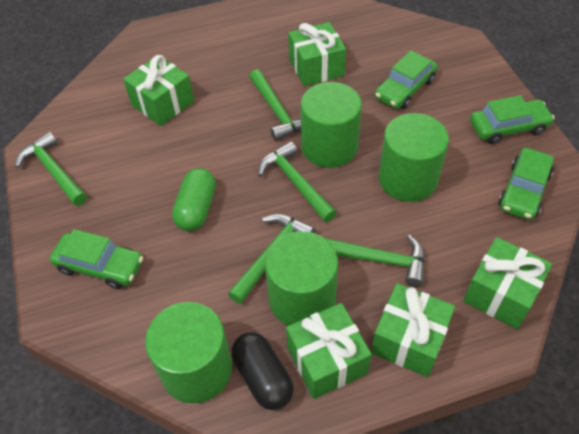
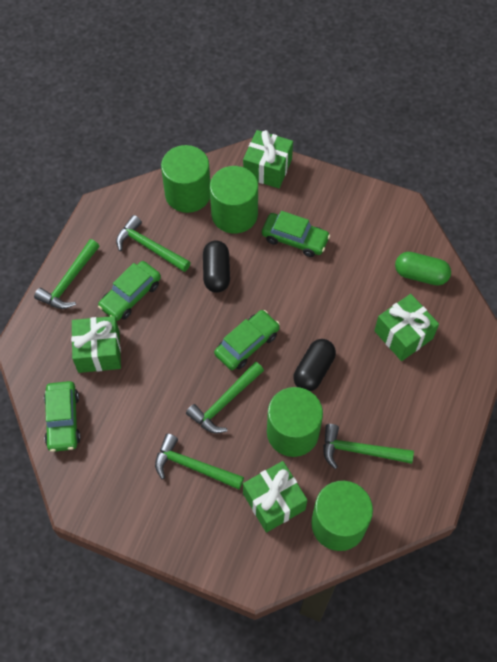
black capsule: [231,332,294,410] = 1 -> [203,240,230,293] [293,339,336,391] = 2
green gift: [123,55,194,126] [286,303,372,399] [288,22,346,86] [371,283,455,377] [463,237,552,329] = 5 -> [71,316,121,373] [243,130,293,188] [243,461,307,533] [374,294,439,361] = 4

